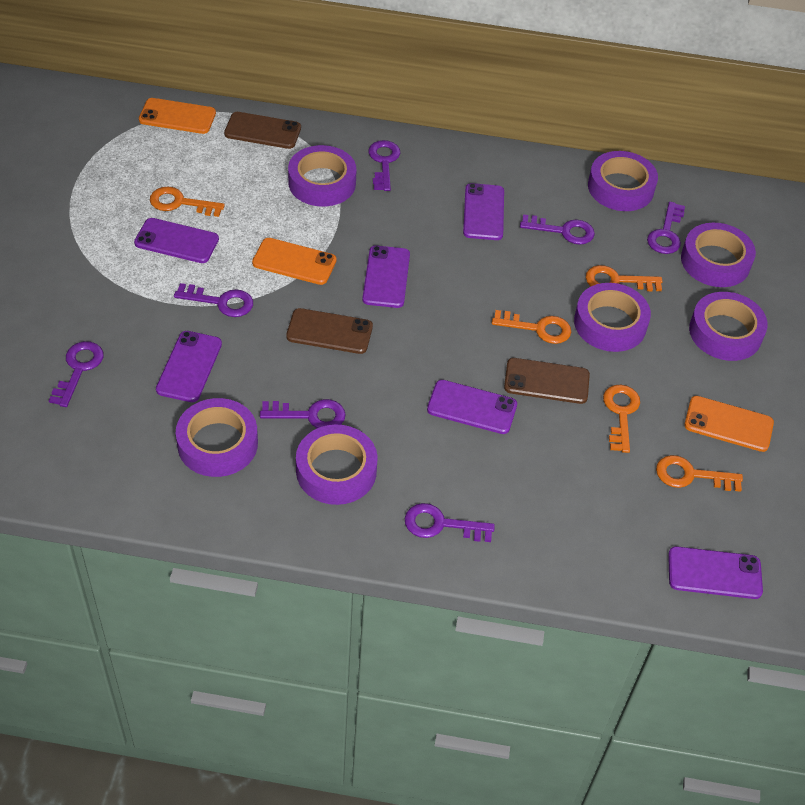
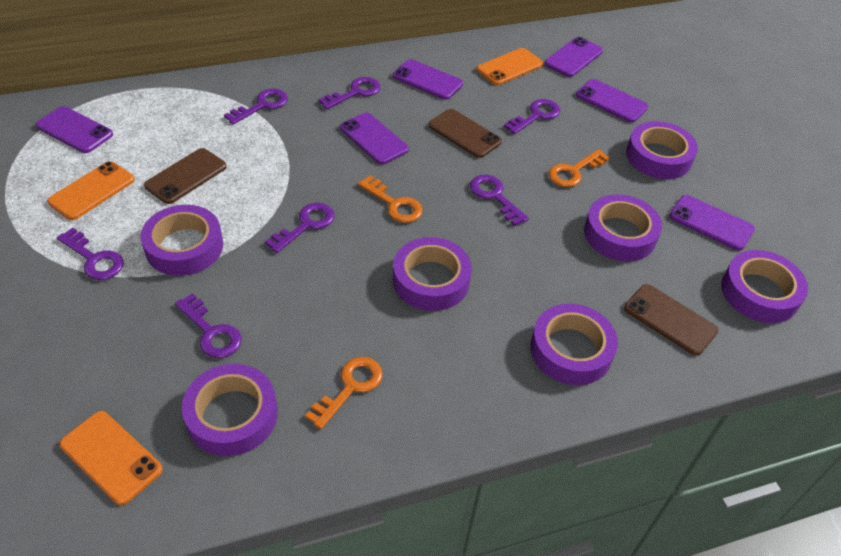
orange key: [150,187,225,217] [492,310,571,344] [586,265,663,291] [603,385,640,453] [656,455,743,492] = 5 -> [305,357,383,429] [358,175,423,223] [549,149,610,187] = 3

